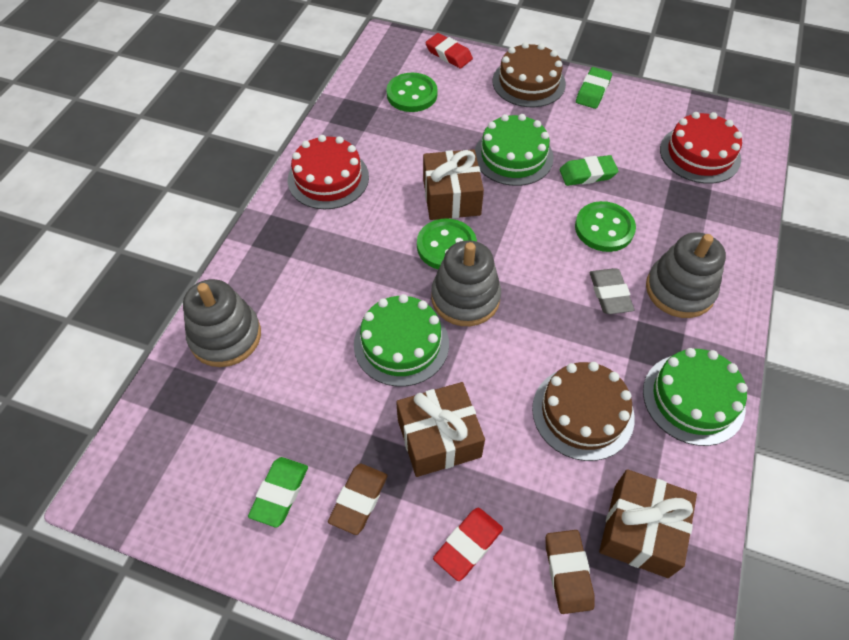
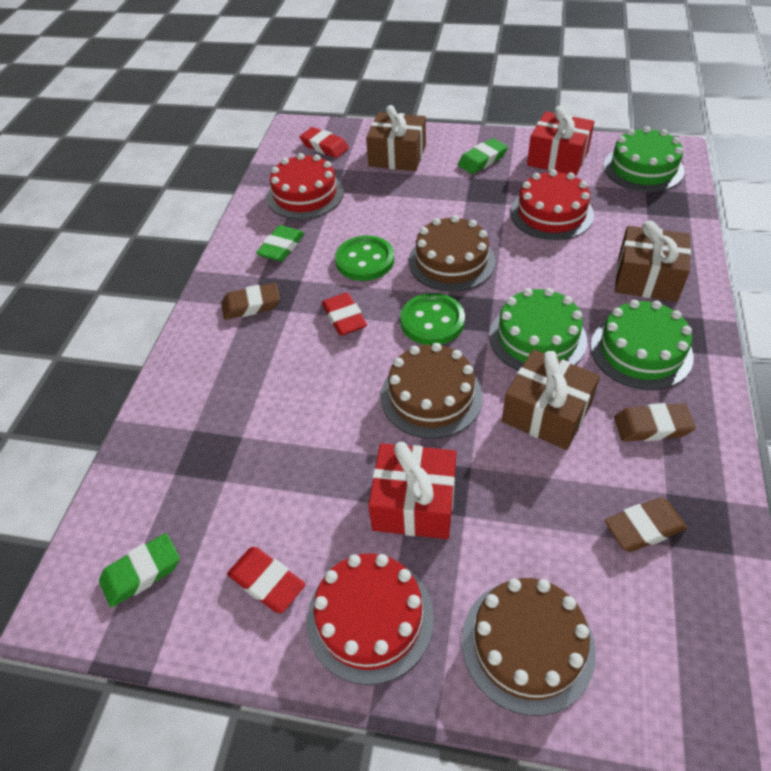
brown cake: [492,42,566,107] [532,362,635,461] = 2 -> [381,343,483,439] [409,215,496,292] [462,578,596,716] = 3
brown eraser: [328,464,387,535] [546,530,595,614] = 2 -> [221,283,280,320] [604,497,687,552] [614,403,696,442] = 3
green button: [386,73,438,112] [417,218,477,269] [575,201,636,252] = 3 -> [335,235,394,281] [400,293,465,345] = 2
grey eraser: [589,268,634,314] = 1 -> none = 0
grey stacking toy: [183,279,261,367] [431,240,501,326] [646,232,726,318] = 3 -> none = 0
red cake: [288,135,369,209] [660,112,742,184] = 2 -> [267,153,344,219] [307,553,434,685] [510,169,594,240] = 3
red eraser: [425,33,473,68] [433,508,503,581] = 2 -> [227,547,306,613] [300,127,349,158] [322,293,367,336] = 3
red gift: none = 0 -> [368,442,456,539] [527,106,595,176] = 2

